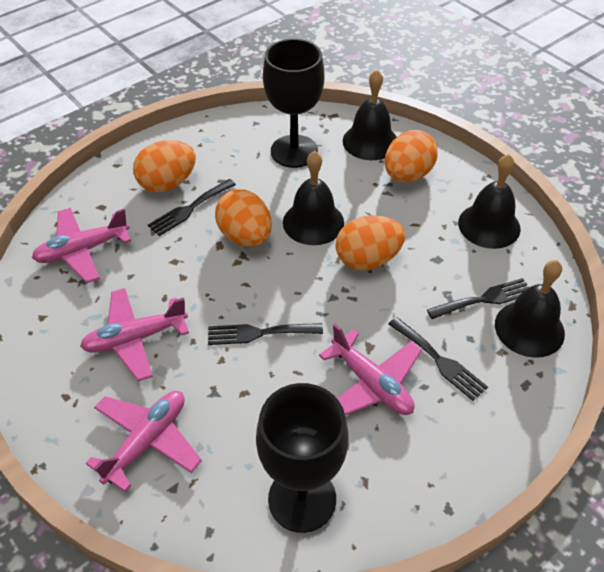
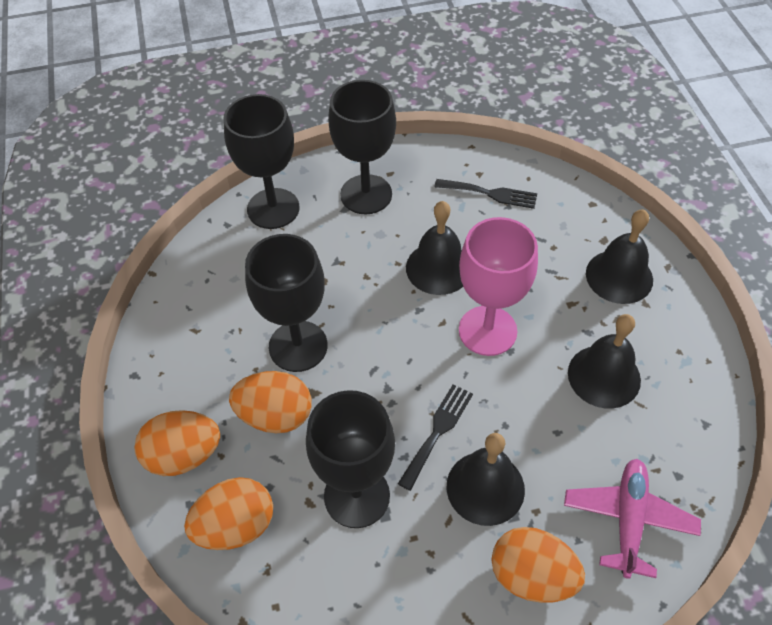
black fork: [148,179,236,236] [208,323,323,345] [389,317,488,401] [427,278,529,319] = 4 -> [398,384,473,491] [434,179,537,209] = 2
black goblet: [256,383,349,533] [263,39,324,168] = 2 -> [224,94,300,229] [245,234,328,372] [306,390,395,528] [328,80,396,214] = 4
pink goblet: none = 0 -> [459,217,538,356] = 1
pink plane: [32,208,131,283] [80,288,189,381] [85,391,202,492] [319,324,422,415] = 4 -> [564,459,701,579] = 1

